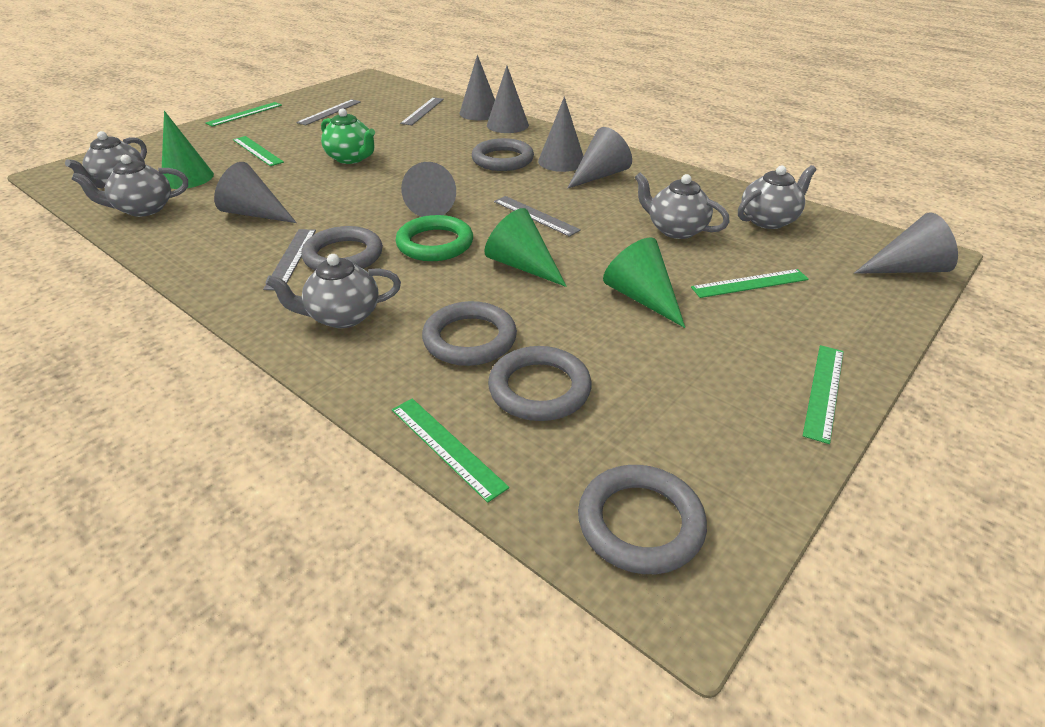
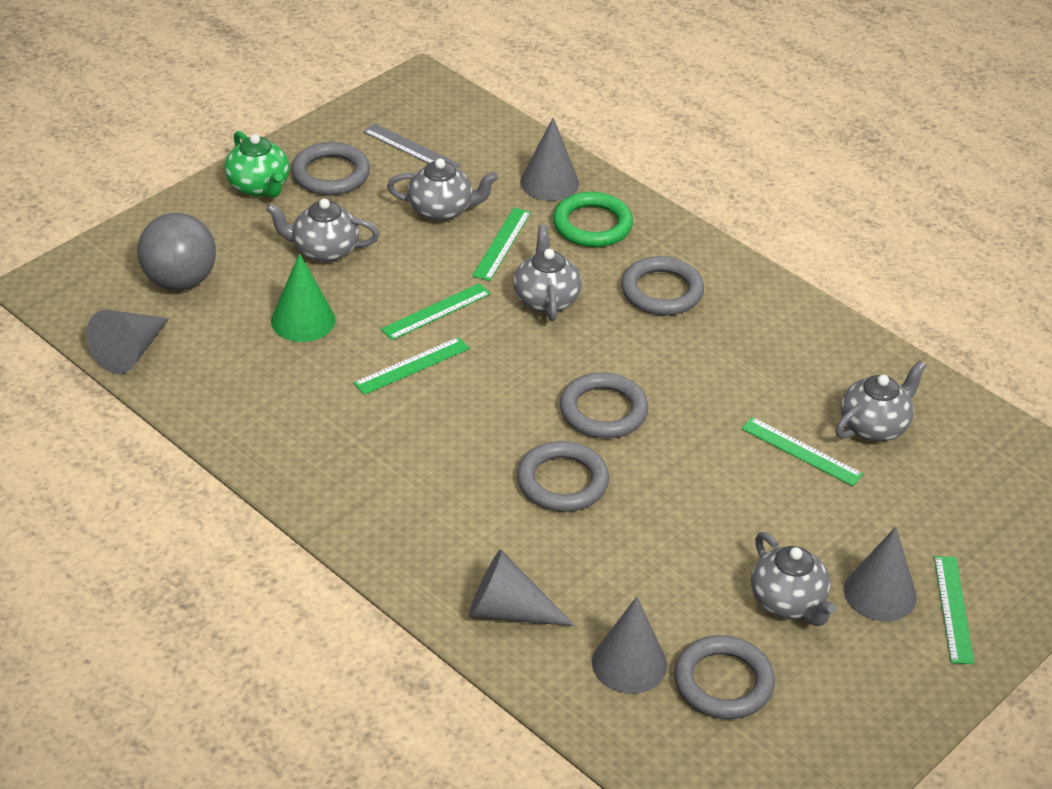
green cone: [162,111,214,189] [484,208,567,287] [603,237,685,328] = 3 -> [271,253,335,342] = 1
grey ball: none = 0 -> [137,213,216,290] = 1
grey cone: [214,162,297,223] [401,162,456,217] [459,55,495,120] [487,66,529,133] [538,97,583,172] [567,127,632,189] [854,212,958,274] = 7 -> [86,310,169,374] [469,549,575,626] [520,117,579,201] [592,597,667,694] [844,527,917,621] = 5
grey ruler: [263,229,316,290] [296,99,361,126] [400,98,444,125] [494,196,581,237] = 4 -> [363,123,461,168] = 1

